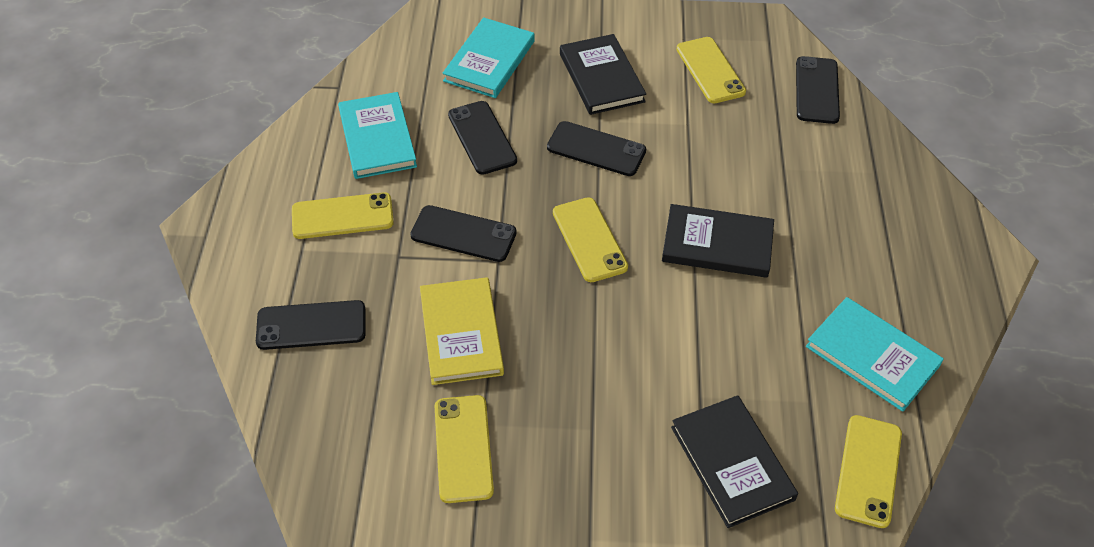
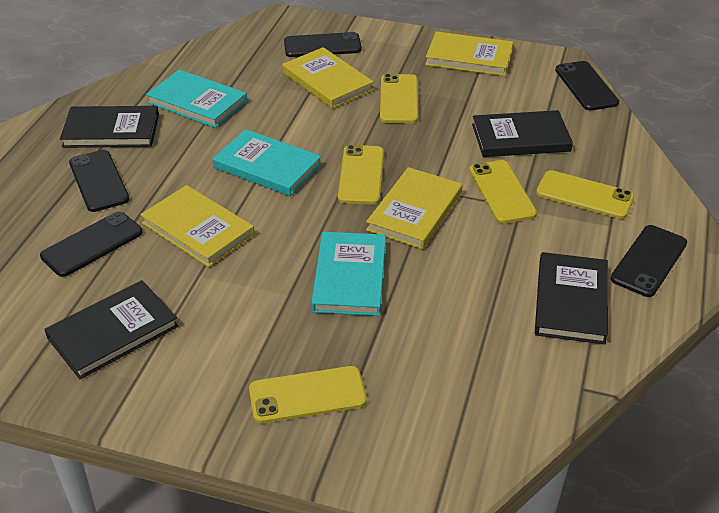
black book: [560,34,646,115] [662,204,774,278] [671,395,798,528] = 3 -> [44,280,179,379] [60,106,159,148] [472,110,573,157] [535,252,608,344] = 4
yellow book: [420,277,504,385] = 1 -> [140,185,255,267] [282,47,374,109] [366,167,462,249] [425,31,513,76] = 4

